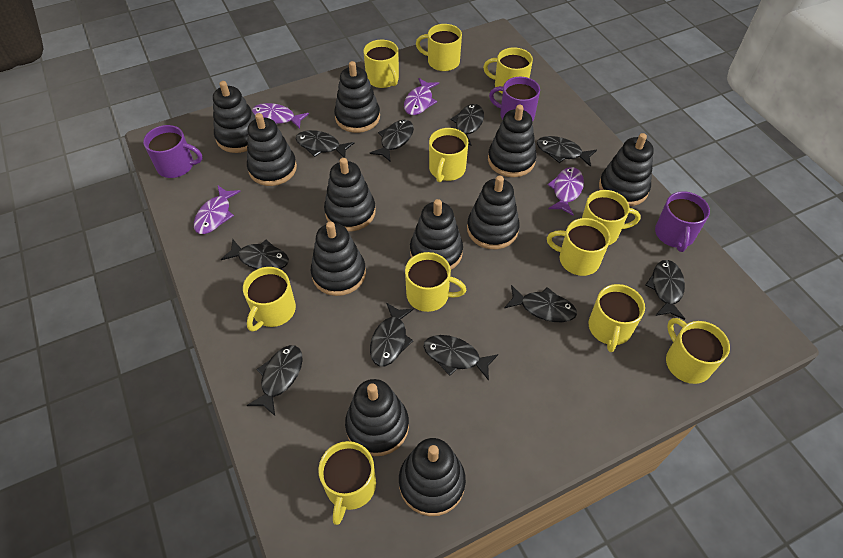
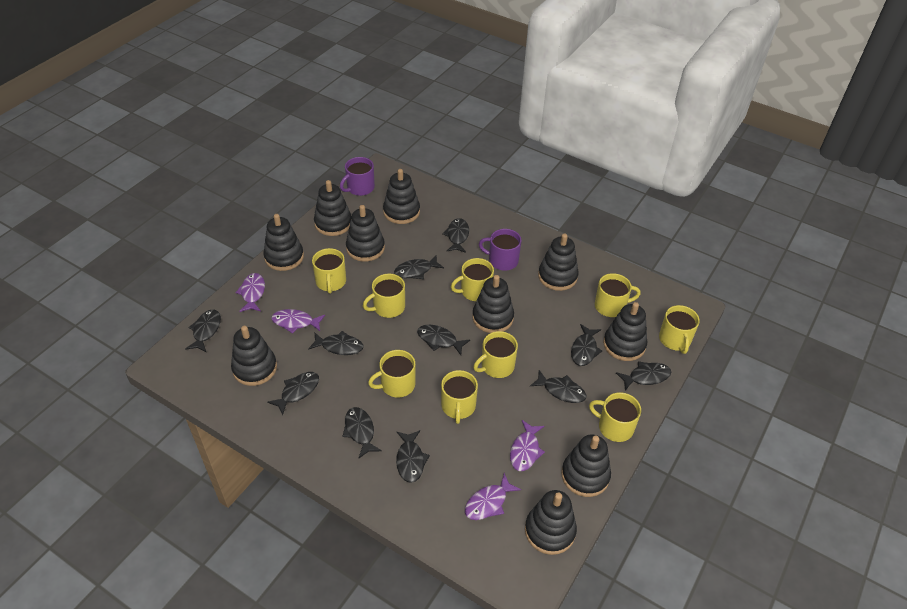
black fish: [221,239,289,269] [247,345,303,416] [296,130,355,158] [370,120,414,162] [370,302,414,366] [424,335,498,381] [450,104,484,145] [504,285,577,322] [537,136,597,167] [645,260,685,320] = 10 -> [185,309,221,352] [267,372,319,415] [308,331,363,355] [342,407,382,459] [394,255,444,279] [396,430,430,483] [417,325,470,355] [442,218,469,253] [530,370,587,403] [571,324,602,366] [616,361,672,390] = 11
black stacking toy: [213,81,256,153] [247,113,297,186] [311,222,366,296] [324,158,376,231] [334,61,380,133] [345,379,409,456] [399,438,466,516] [410,199,463,270] [467,175,520,249] [488,105,537,177] [599,133,654,206] = 11 -> [231,326,277,386] [263,214,304,271] [314,180,352,236] [346,205,385,262] [383,169,420,224] [472,275,514,333] [525,490,577,555] [538,234,579,291] [561,434,611,497] [603,302,647,361] = 10
purple mug: [143,125,203,178] [489,77,540,122] [655,191,710,252] = 3 -> [340,157,375,196] [479,229,522,270] = 2
yellow mug: [243,267,296,332] [318,441,376,525] [363,40,399,88] [405,252,466,312] [416,24,462,71] [429,128,468,182] [483,48,533,94] [547,218,610,276] [582,190,641,245] [589,284,645,352] [666,318,730,384] = 11 -> [312,248,346,294] [363,274,405,318] [368,350,415,398] [441,370,478,424] [451,258,494,301] [473,331,518,378] [589,392,641,442] [595,273,641,317] [659,305,700,354] = 9

